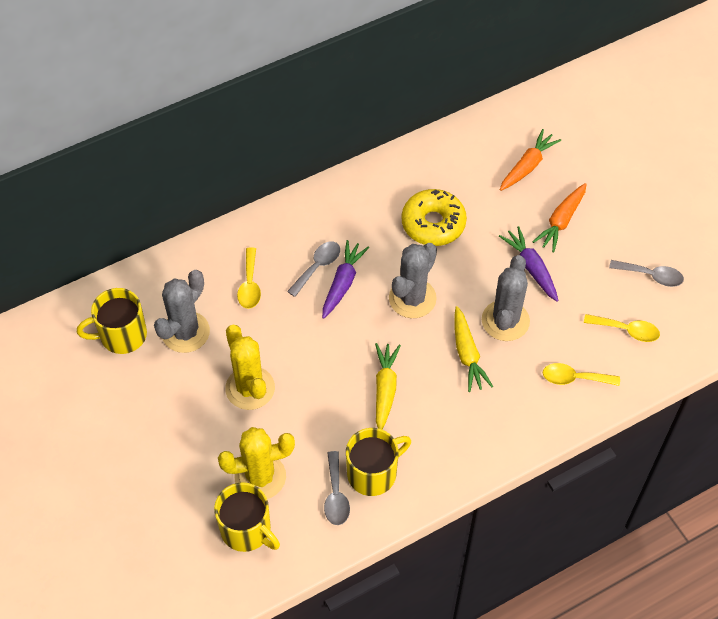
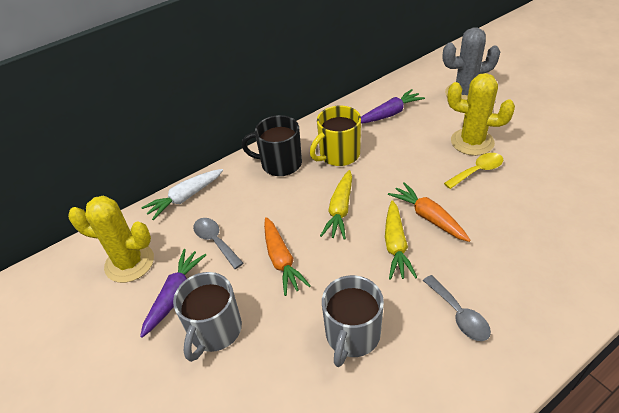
black mug: none = 0 -> [242,115,302,176] = 1
grey cactus: [154,270,210,353] [389,243,437,318] [482,255,530,341] = 3 -> [443,27,500,100] = 1
grey mug: none = 0 -> [173,272,242,362] [322,275,384,367] = 2
grey spoon: [287,241,340,297] [324,451,350,525] [609,260,684,287] = 3 -> [193,218,243,269] [423,275,491,341] = 2
white carrot: none = 0 -> [141,169,223,220] = 1
yellow donut: [401,189,467,246] = 1 -> none = 0
yellow mug: [77,288,147,354] [214,482,280,552] [346,428,411,496] = 3 -> [310,106,361,166] = 1
yellow spoon: [237,247,261,309] [543,363,620,386] [584,314,660,342] = 3 -> [444,153,503,189] = 1

